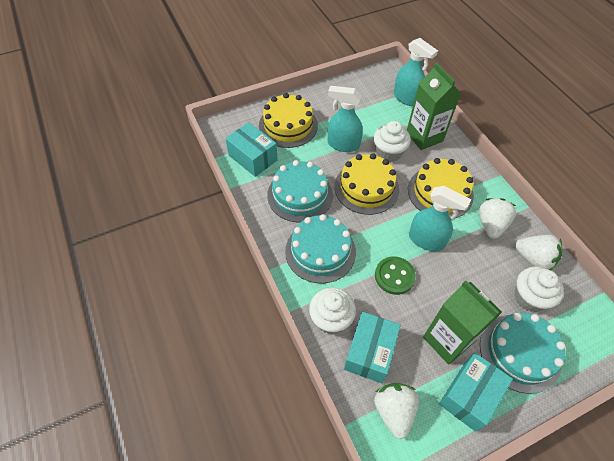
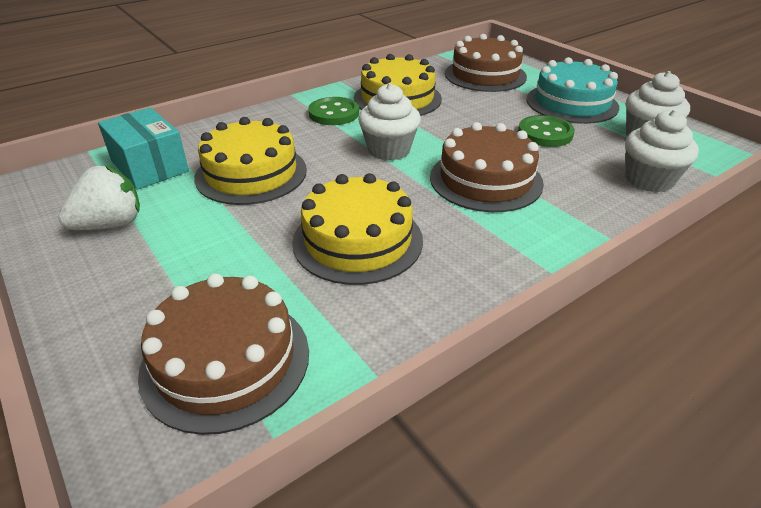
brown cake: none = 0 -> [138,273,309,435] [430,122,544,212] [445,34,527,92] = 3
green button: [375,256,416,295] = 1 -> [308,97,359,125] [518,115,575,147] = 2
green carton: [407,62,461,150] [423,280,502,365] = 2 -> none = 0
turquoise box: [225,122,278,177] [344,312,401,383] [439,353,513,432] = 3 -> [98,107,189,190] = 1
turquoise cake: [267,160,333,223] [285,214,356,284] [480,313,566,394] = 3 -> [527,57,619,124] = 1
turquoise spray bottle: [328,86,363,152] [394,38,438,106] [409,186,472,251] = 3 -> none = 0
white strawberry: [374,383,419,439] [479,198,516,239] [515,235,562,270] = 3 -> [58,165,140,230] = 1

